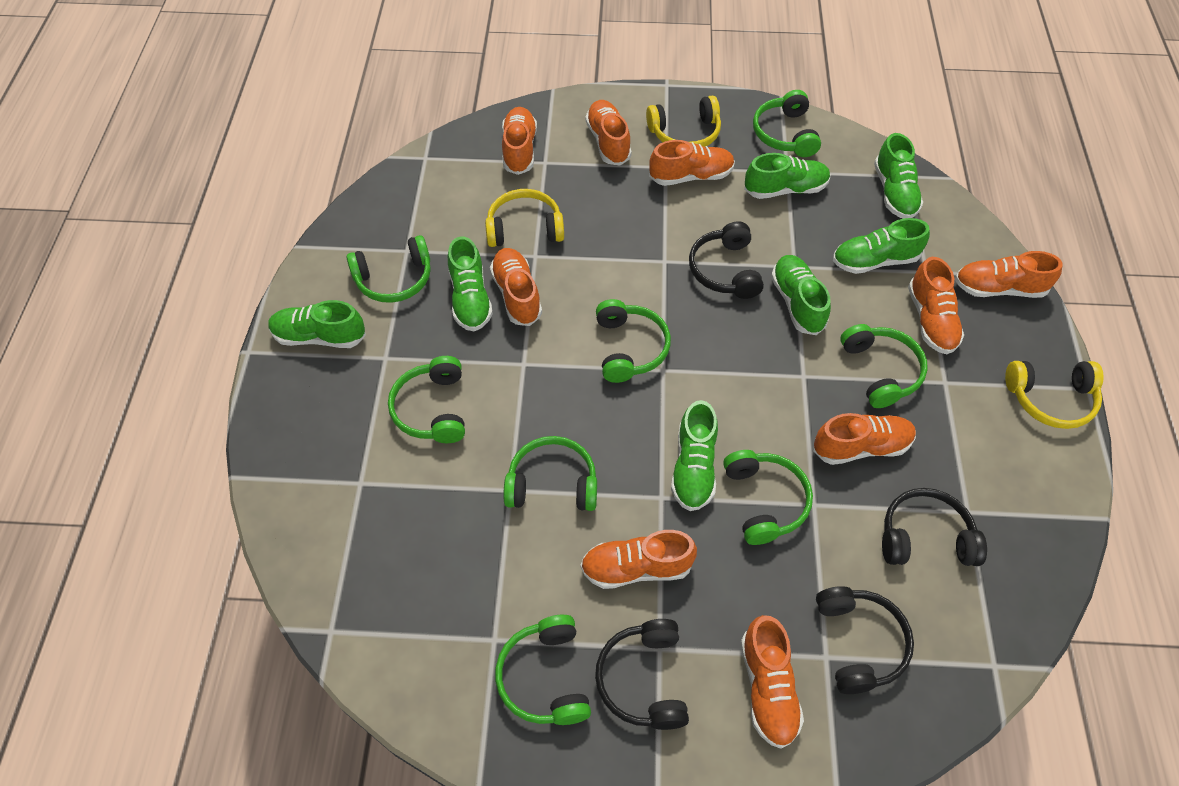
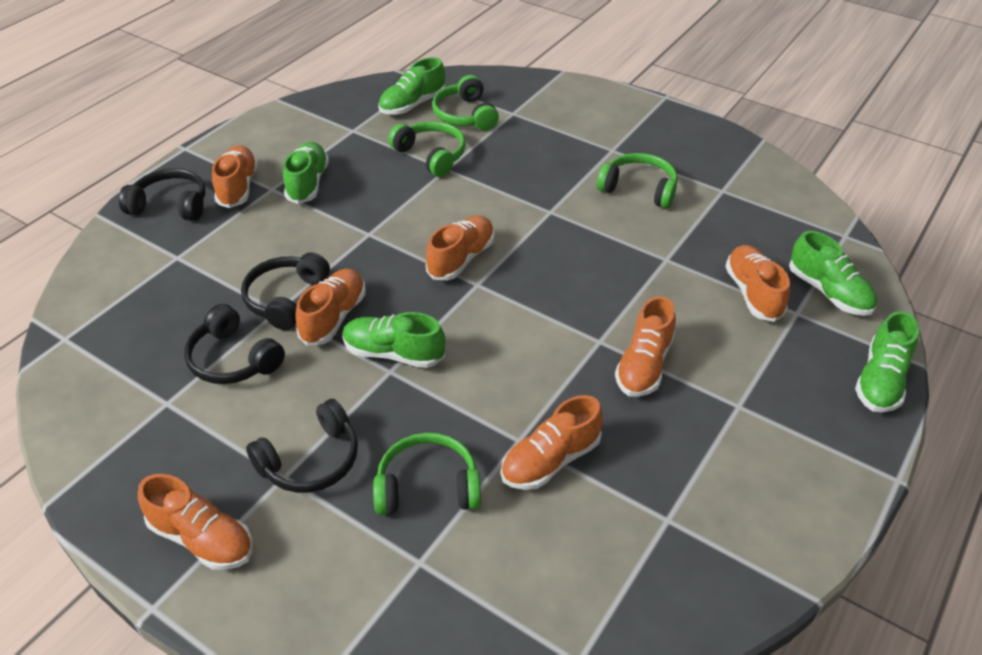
green headphones: [346,235,431,303] [388,356,465,443] [495,615,591,725] [504,436,597,511] [596,299,671,383] [723,450,813,545] [753,90,821,157] [840,324,928,408] = 8 -> [373,433,481,515] [388,121,466,177] [432,75,499,131] [597,153,678,208] = 4
green shoe: [268,300,366,348] [448,236,493,331] [671,400,718,511] [744,153,831,199] [771,255,831,335] [833,218,930,274] [874,133,923,219] = 7 -> [283,142,329,204] [342,312,445,368] [378,57,446,115] [789,231,877,316] [855,311,919,413] = 5
orange shoe: [490,248,542,326] [502,107,537,175] [581,530,697,589] [585,100,632,166] [649,140,735,186] [741,615,804,749] [813,413,916,465] [908,257,964,354] [955,251,1062,298] = 9 -> [138,474,253,570] [212,145,258,208] [295,269,366,346] [426,215,494,281] [501,395,603,490] [615,296,676,397] [725,245,790,322] = 7
yellow headphones: [485,189,564,247] [646,96,721,147] [1005,361,1104,429] = 3 -> none = 0

